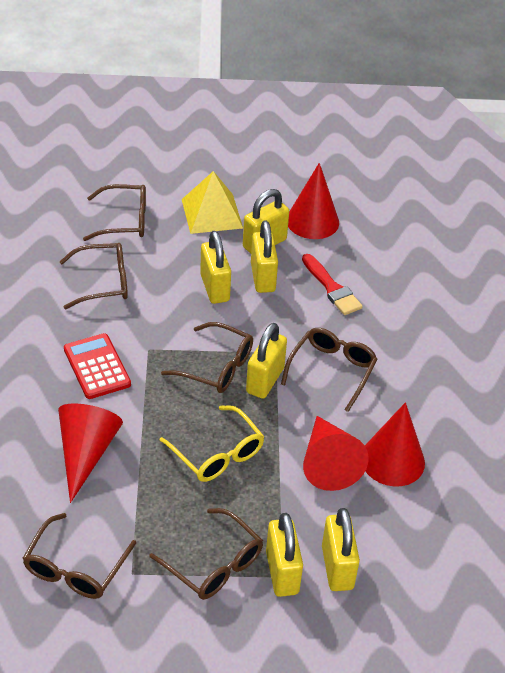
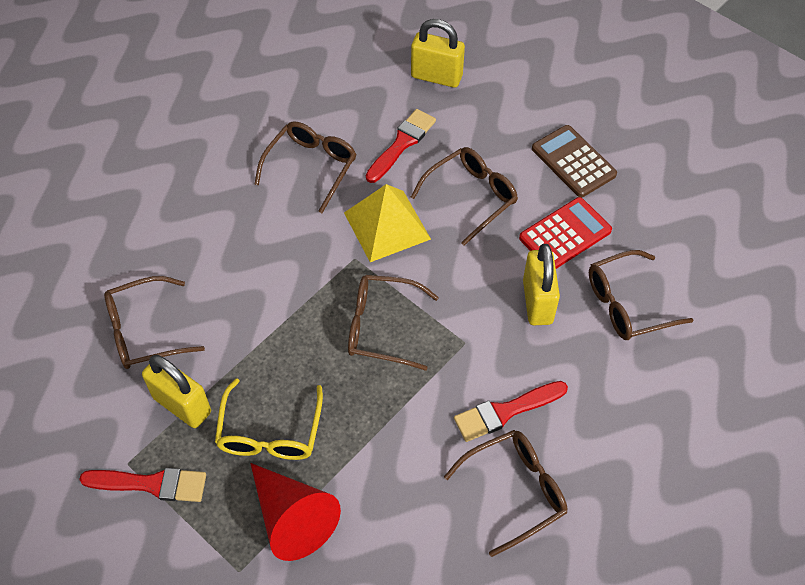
brown calculator: none = 0 -> [532,125,617,197] = 1
red brush: [302,254,363,315] = 1 -> [79,468,206,502] [366,109,436,183] [454,381,568,442] = 3
red cone: [58,403,123,503] [288,163,339,239] [303,416,369,491] [365,402,425,486] = 4 -> [250,463,341,561] = 1
yellow padlock: [200,231,231,304] [243,189,289,254] [246,323,287,399] [251,221,278,293] [266,513,303,597] [322,508,360,591] = 6 -> [142,355,211,428] [411,19,465,88] [523,244,560,325] = 3

